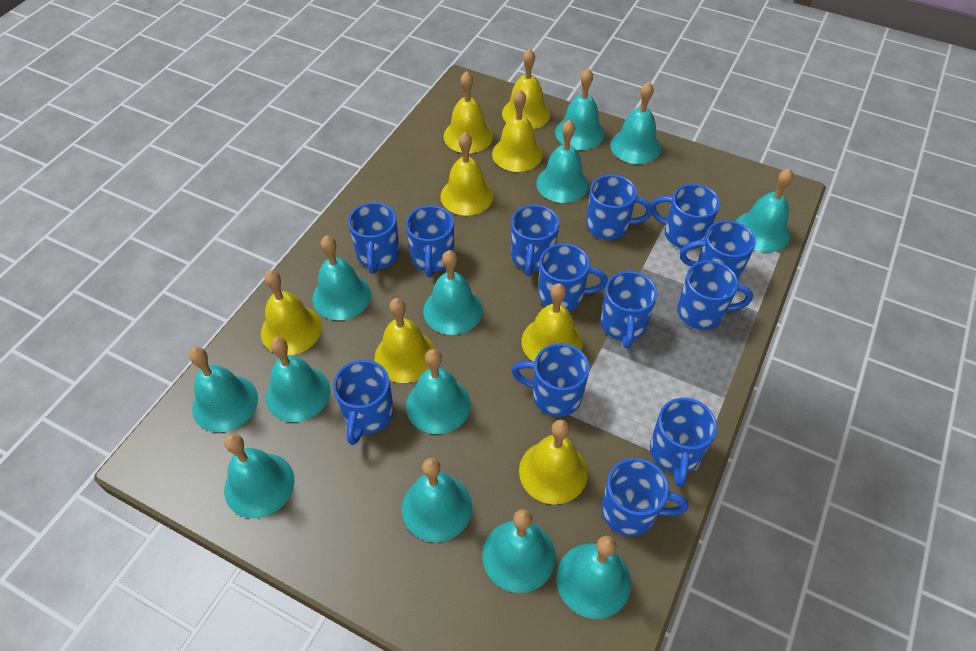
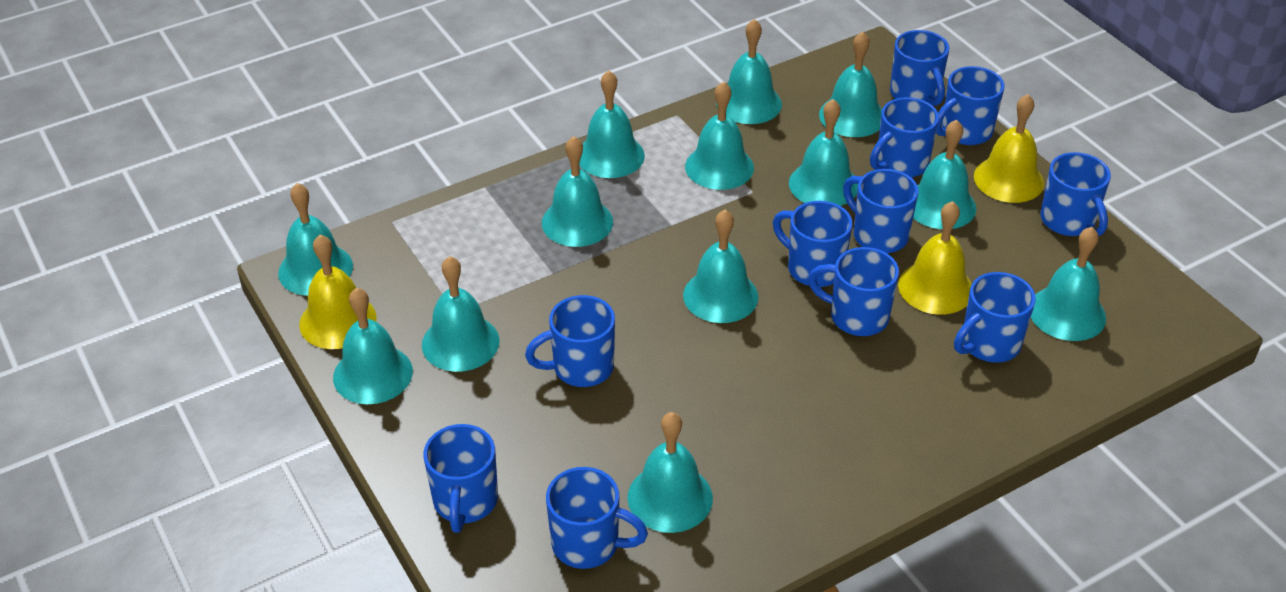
blue mug: [333,360,394,445] [348,202,400,274] [406,205,454,277] [511,205,559,276] [511,343,590,417] [538,243,608,311] [586,175,653,240] [601,271,657,349] [601,458,688,536] [650,398,717,487] [651,184,720,249] [677,260,753,330] [680,220,756,280] = 13 -> [423,424,498,533] [525,295,615,387] [546,467,648,569] [773,201,853,287] [808,247,899,336] [843,169,919,253] [870,97,939,178] [890,30,949,106] [936,66,1004,145] [954,272,1036,363] [1040,152,1111,236] = 11
yellow bell: [261,271,322,355] [374,298,435,383] [440,132,494,216] [444,71,493,153] [492,89,543,172] [502,48,550,129] [519,420,588,505] [522,283,583,361] = 8 -> [299,235,377,349] [898,201,972,315] [974,94,1044,203] = 3

